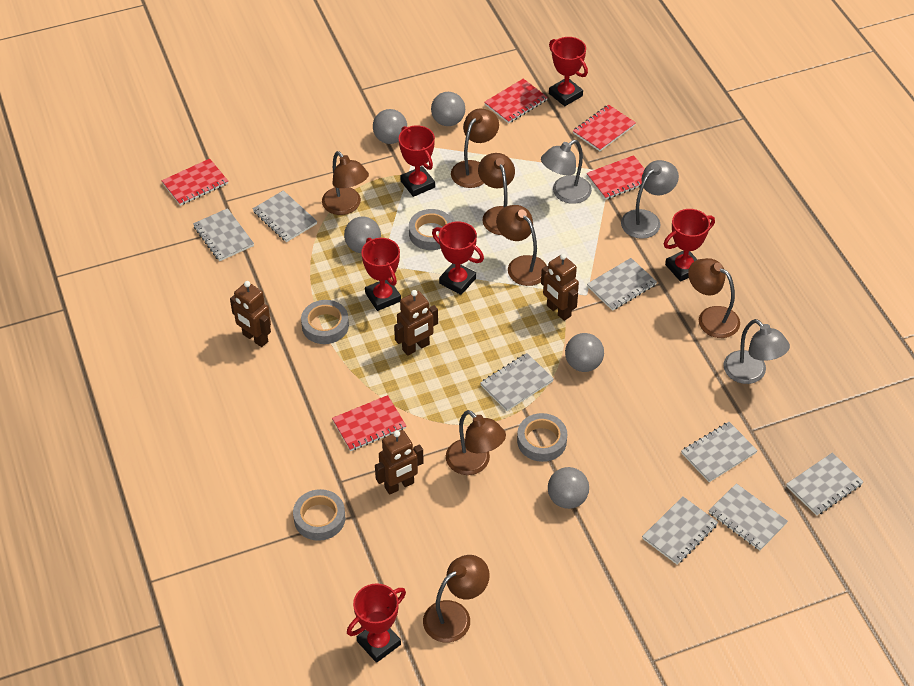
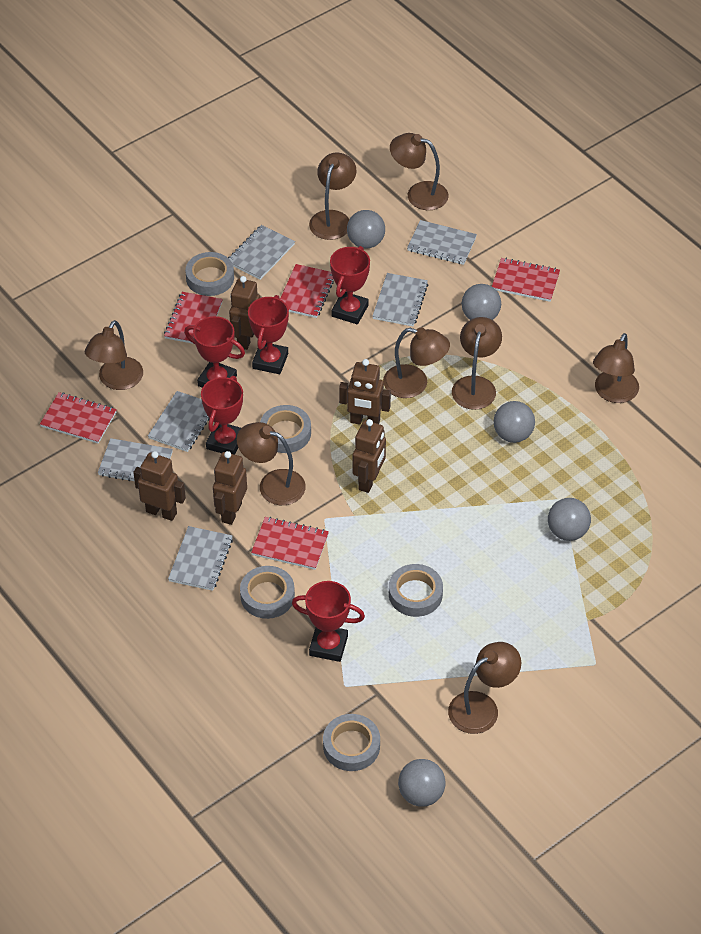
brown lamp: [322,151,369,215] [423,555,490,642] [446,410,506,475] [451,109,499,188] [478,153,515,235] [496,205,547,286] [688,258,740,338] = 7 -> [85,320,143,390] [237,422,306,505] [309,152,356,240] [383,327,450,398] [390,133,449,210] [448,642,521,734] [452,317,502,410] [593,333,639,403] = 8
brown robot: [230,281,271,347] [375,430,424,495] [394,290,438,356] [541,253,579,321] = 4 -> [133,451,186,521] [213,451,247,525] [229,276,260,350] [339,359,391,425] [353,419,386,493] = 5
grey lamp: [541,140,592,204] [621,160,679,239] [723,319,790,384] = 3 -> none = 0
grey notebook: [193,208,254,261] [253,190,317,242] [480,353,554,411] [587,258,657,311] [642,496,718,565] [681,422,758,482] [709,483,788,551] [786,453,863,516] = 8 -> [98,438,173,481] [148,391,210,452] [168,526,233,591] [228,225,295,280] [372,273,428,326] [407,220,477,265] = 6
grey tape: [293,489,345,541] [301,300,349,344] [409,209,453,250] [517,413,567,462] = 4 -> [185,252,234,296] [240,566,295,619] [260,405,311,453] [323,714,380,771] [389,564,443,617] = 5
red trophy: [347,583,406,663] [361,238,401,311] [399,125,435,197] [432,221,484,295] [549,37,588,106] [664,209,715,282] = 6 -> [184,316,245,388] [201,376,243,455] [248,295,289,374] [292,581,365,662] [330,246,370,324] = 5

